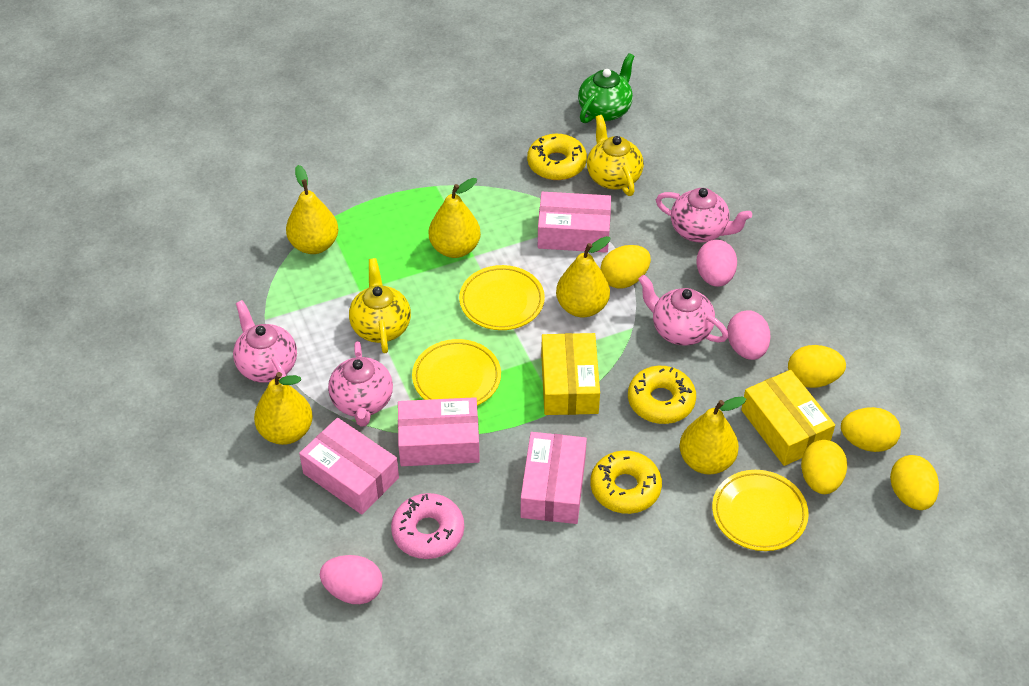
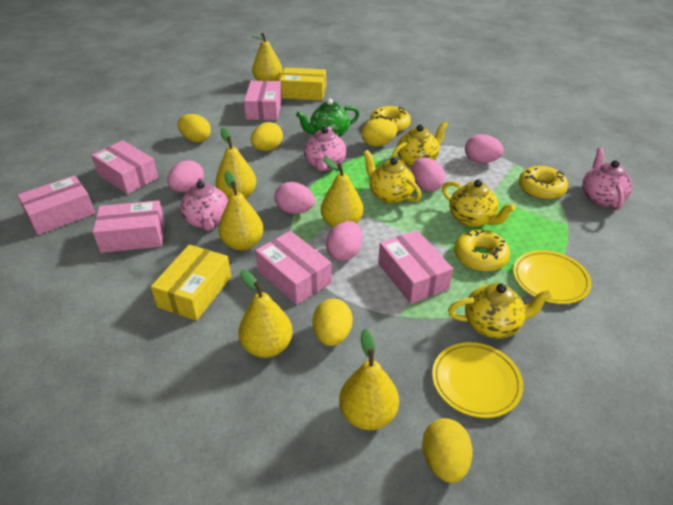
pink box: [299,418,399,515] [398,397,480,466] [521,432,587,524] [538,192,611,253] = 4 -> [17,175,95,235] [91,140,158,194] [93,200,165,253] [244,81,282,120] [255,231,332,305] [378,230,453,304] = 6
pink donut: [391,493,464,559] = 1 -> none = 0
pink egg: [320,555,383,604] [696,240,737,287] [727,310,771,360] = 3 -> [167,160,204,192] [275,182,315,214] [326,221,362,261] [412,157,445,192] [465,134,504,163] = 5
pink teapot: [233,300,297,383] [328,341,393,427] [638,275,728,346] [656,188,752,242] = 4 -> [180,178,228,231] [304,126,346,171] [582,148,632,210] = 3
yellow pear: [254,372,313,445] [286,165,338,254] [429,178,481,258] [556,236,611,317] [679,396,746,475] = 5 -> [216,127,256,199] [218,171,264,251] [238,270,293,358] [252,33,283,81] [321,157,363,228] [339,329,399,430] = 6
yellow plate: [412,339,501,406] [459,265,545,330] [712,470,809,551] = 3 -> [432,342,523,418] [513,250,592,304] = 2
yellow teapot: [349,258,411,353] [587,115,644,196] = 2 -> [363,150,421,204] [391,121,448,167] [442,179,515,227] [448,283,552,339] = 4

